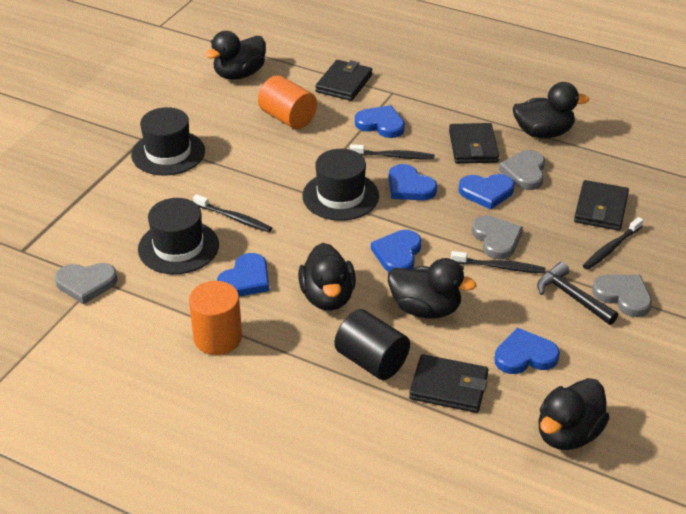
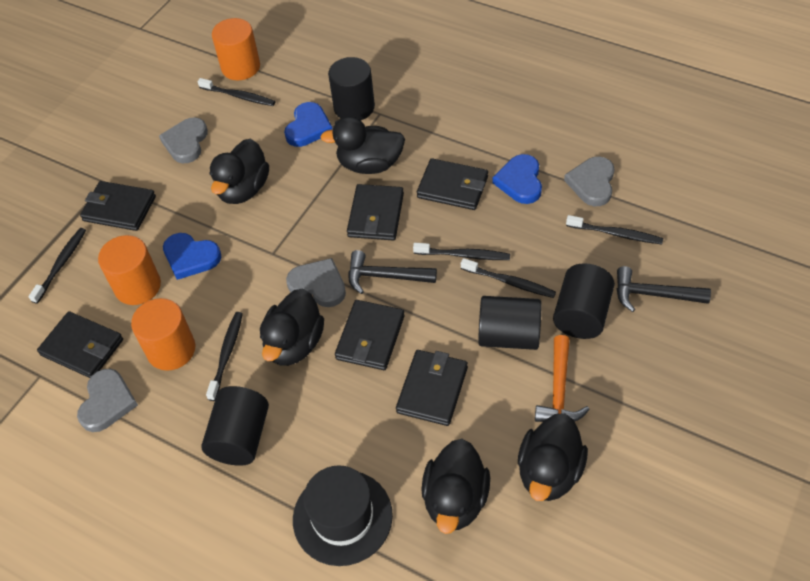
black cylinder: [335,309,410,380] = 1 -> [202,386,269,466] [328,57,375,120] [478,296,541,350] [553,263,615,339] = 4
black hammer: [537,262,618,325] = 1 -> [348,250,437,294] [616,266,711,312] = 2
black hat: [131,107,205,176] [138,198,219,274] [302,149,379,221] = 3 -> [293,465,393,566] = 1
black toothbrush: [193,194,272,232] [350,144,434,160] [451,251,545,273] [583,217,643,270] = 4 -> [28,228,86,304] [198,78,275,106] [206,312,243,401] [413,243,510,260] [461,258,556,298] [566,215,663,244] = 6
black wallet: [315,60,372,101] [409,354,489,413] [449,123,499,164] [574,180,629,231] = 4 -> [37,311,123,378] [80,181,156,231] [335,300,405,370] [347,184,404,241] [396,350,468,426] [417,158,488,210] = 6
blue heart: [217,253,269,297] [355,105,405,138] [371,230,421,272] [388,164,437,200] [459,174,515,210] [495,327,560,374] = 6 -> [163,233,222,280] [284,102,333,147] [492,154,542,204] = 3
orange cylinder: [189,281,242,355] [258,75,317,129] = 2 -> [98,235,161,305] [131,298,195,371] [212,18,260,80] = 3
orange hammer: none = 0 -> [535,335,590,422] = 1

